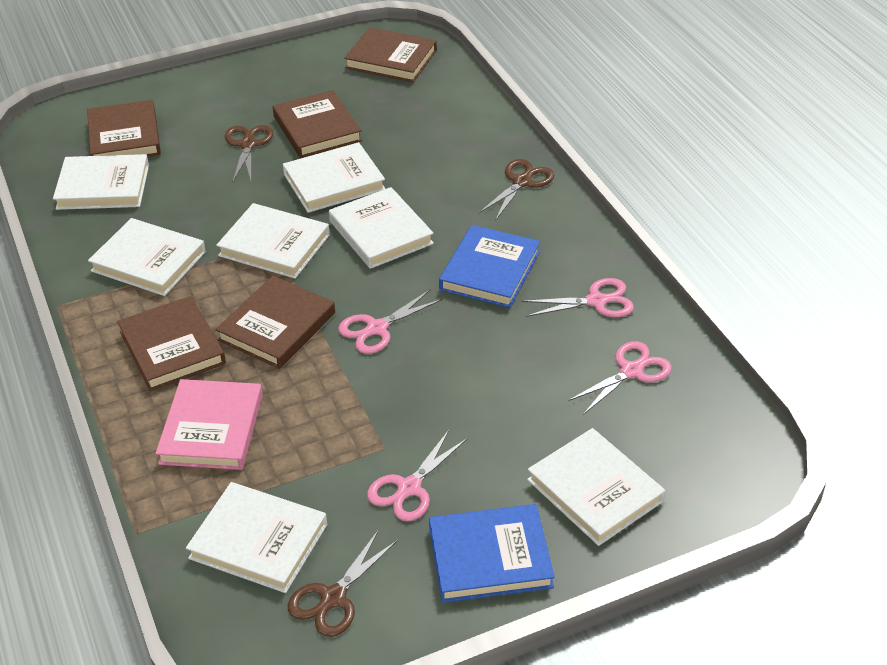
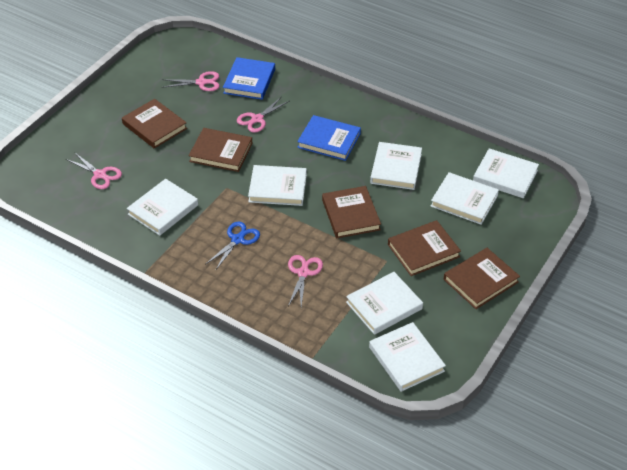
blue scissors: none = 0 -> [206,221,260,271] = 1
brown scissors: [225,125,273,182] [288,531,398,637] [479,159,554,221] = 3 -> none = 0
pink book: [156,379,263,470] = 1 -> none = 0

